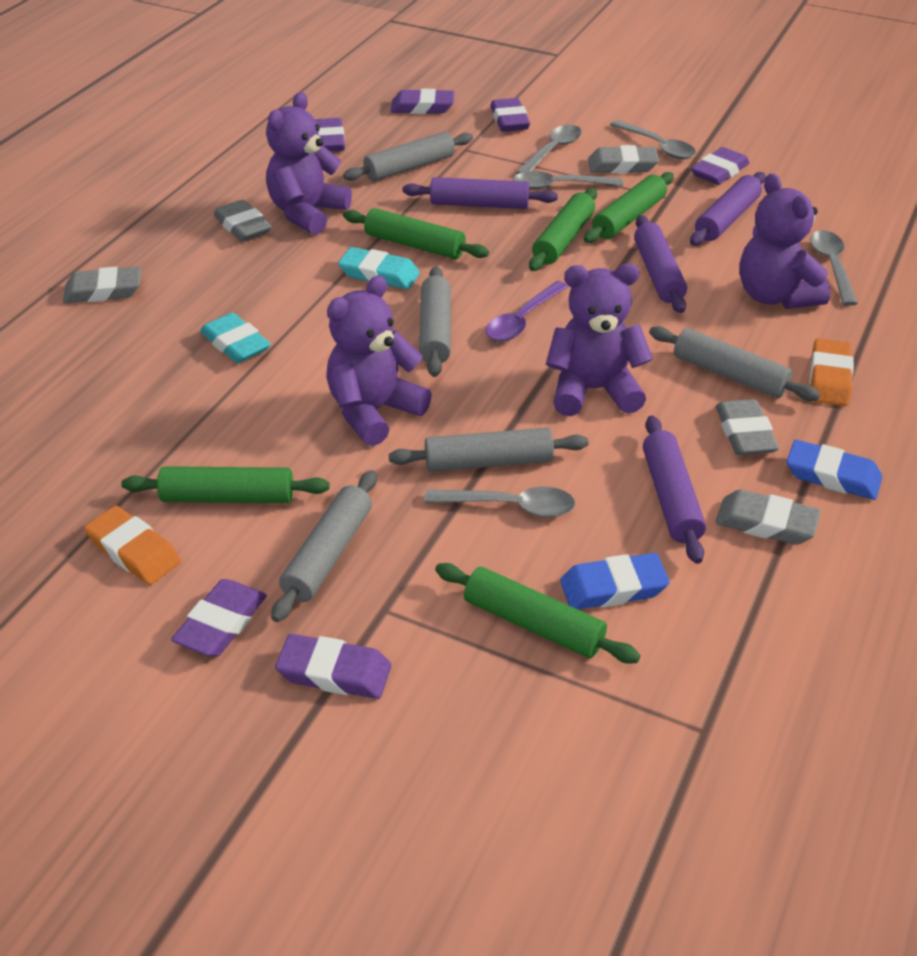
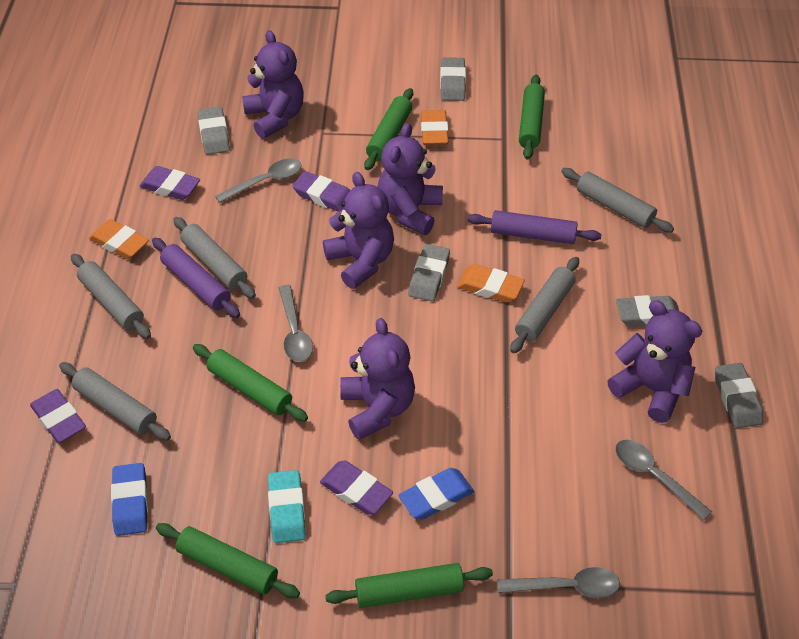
grey spoon: [424,487,575,517] [513,171,623,190] [516,125,582,174] [610,120,696,159] [810,230,858,306] = 5 -> [215,159,301,203] [279,285,313,362] [497,567,620,598] [615,440,712,520] = 4
orange eraser: [84,506,181,585] [810,338,854,406] = 2 -> [89,219,149,259] [421,110,449,145] [457,264,525,303] = 3
purple eraser: [171,579,267,657] [275,634,391,699] [314,118,345,152] [391,89,454,114] [490,98,530,132] [691,147,750,185] = 6 -> [30,389,86,443] [140,166,200,200] [292,171,350,212] [320,460,393,515] = 4
purple rolling pin: [403,177,558,209] [634,215,687,313] [643,415,706,564] [690,172,766,246] = 4 -> [152,238,240,318] [467,210,601,244] = 2
purple spoon: [486,281,568,341] = 1 -> none = 0
purple teddy bear: [266,92,352,235] [326,275,432,446] [546,263,653,416] [739,173,830,309] = 4 -> [242,30,304,139] [323,172,394,289] [340,318,415,440] [378,123,443,235] [607,300,702,423] = 5
turquoise eraser: [200,313,271,363] [338,247,420,289] = 2 -> [268,470,306,543] = 1

